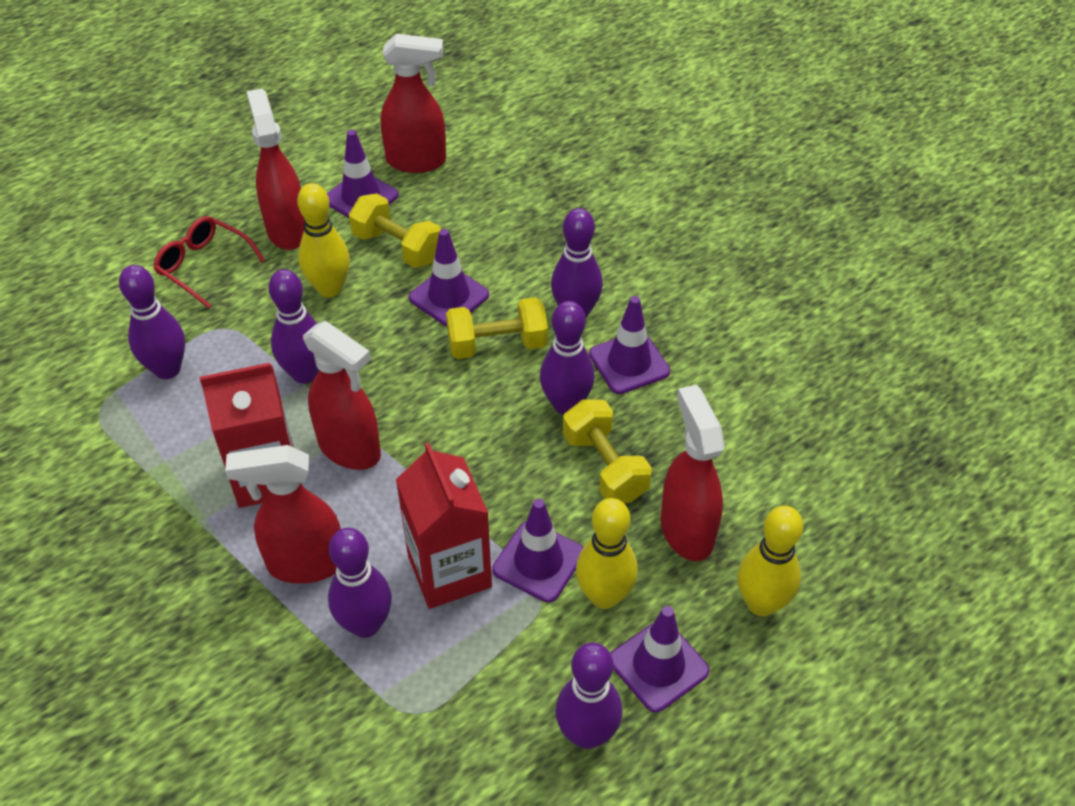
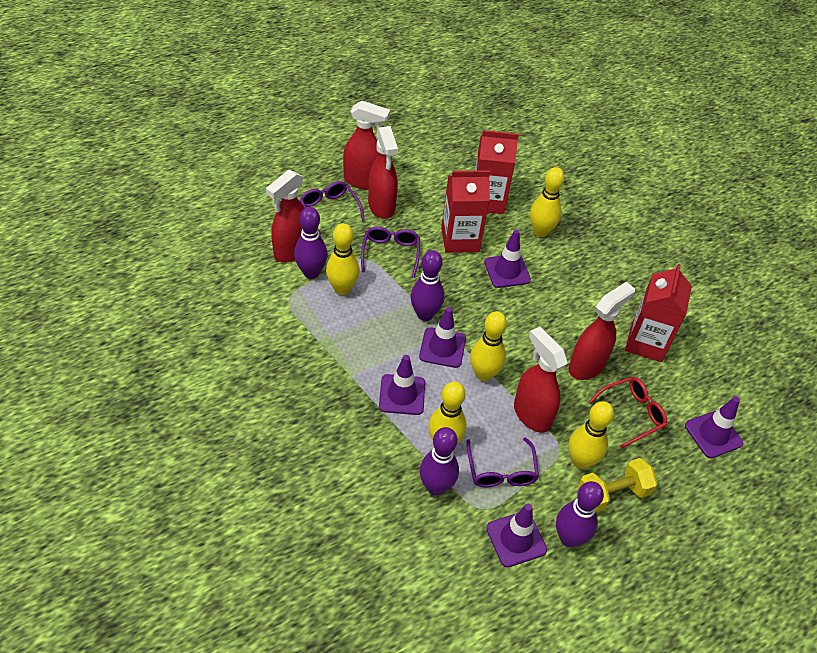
purple bowling pin: [119,265,185,379] [269,269,319,384] [328,528,392,638] [540,301,595,415] [551,208,603,318] [555,642,622,749] = 6 -> [294,207,328,279] [410,250,445,321] [420,427,459,495] [556,481,604,547] = 4
purple glasses: none = 0 -> [300,181,365,235] [361,227,420,278] [466,437,539,487] = 3
red carton: [200,363,294,508] [396,442,492,609] = 2 -> [441,170,490,253] [475,130,519,214] [625,264,692,362] = 3
yellow bowling pin: [297,183,350,297] [576,498,638,609] [738,506,803,616] = 3 -> [326,223,360,295] [428,382,467,444] [470,311,507,381] [530,167,565,237] [569,401,614,469] = 5
yellow dumbbell: [349,193,441,268] [446,297,548,359] [563,399,652,503] = 3 -> [578,458,658,513] = 1

